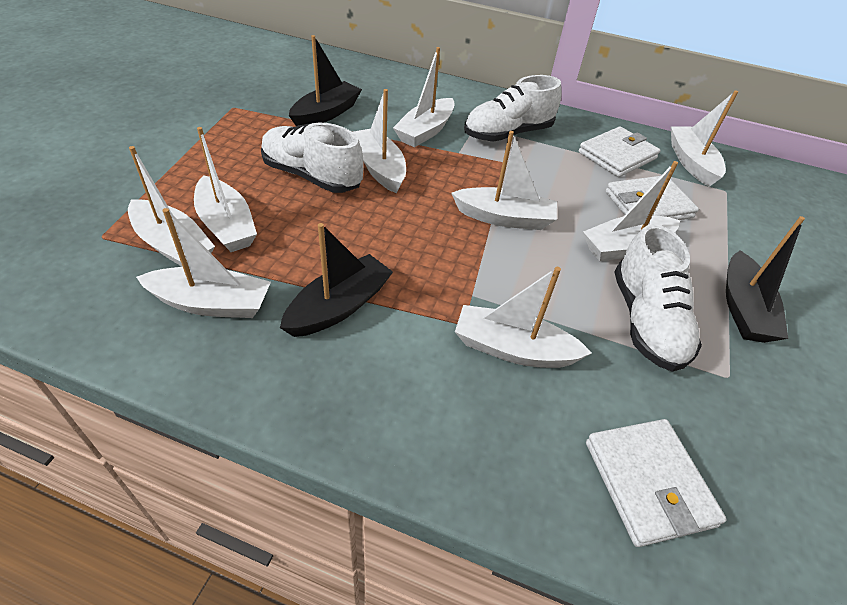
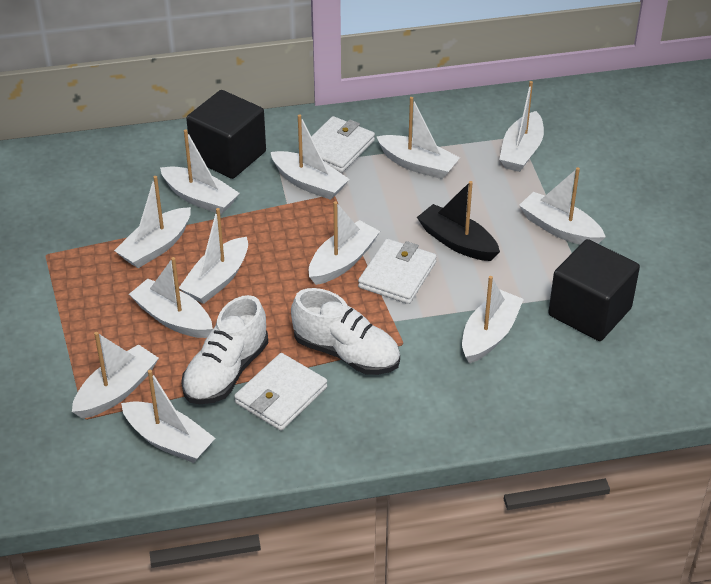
black boat: [280,223,393,337] [289,35,362,127] [726,216,805,343] = 3 -> [417,181,500,261] = 1
black cube: none = 0 -> [186,90,266,179] [549,239,640,341] = 2
white boat: [128,146,215,267] [136,208,271,318] [194,127,257,252] [353,89,406,193] [393,47,455,147] [451,131,557,230] [455,267,592,368] [583,161,680,261] [671,91,738,187] = 9 -> [72,332,159,419] [114,176,191,268] [121,370,216,463] [129,257,213,338] [160,129,240,214] [179,208,248,304] [271,114,350,200] [309,201,380,285] [376,97,460,179] [462,276,524,363] [499,81,544,172] [519,167,606,245] = 12
white shoe: [261,123,364,193] [464,75,561,142] [614,224,702,372] = 3 -> [181,295,268,404] [291,288,400,375] = 2

